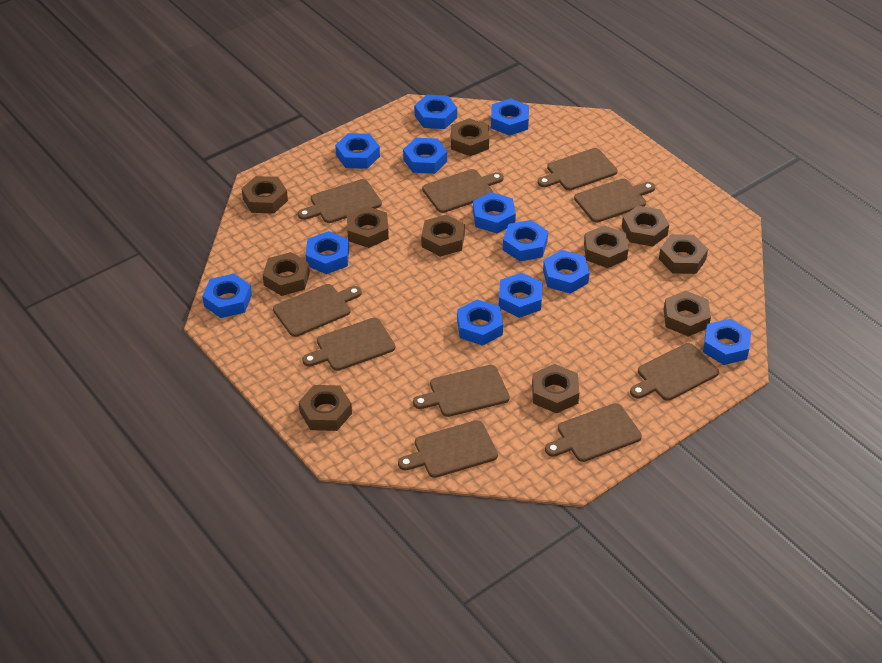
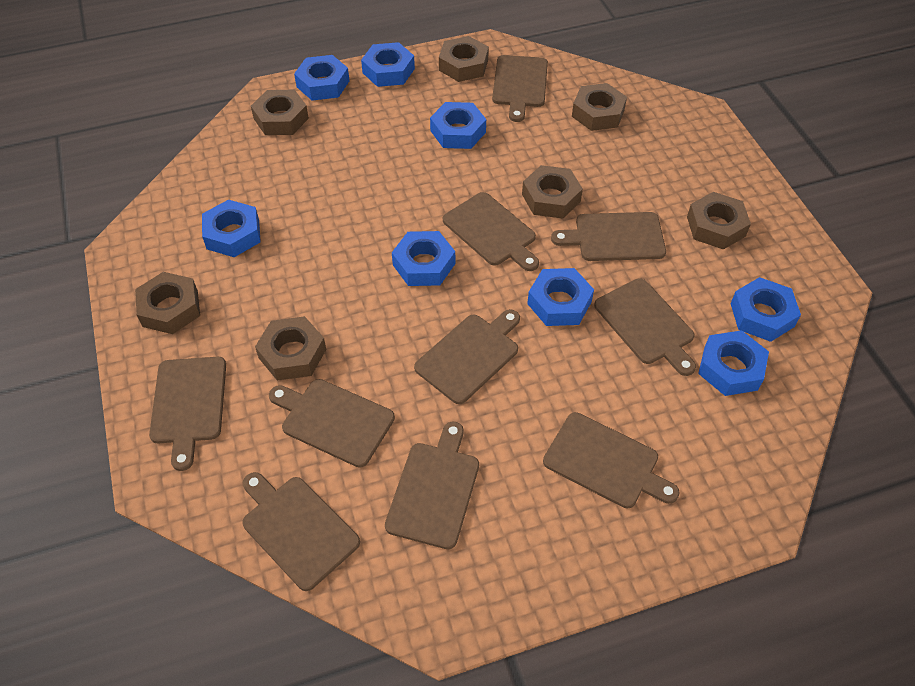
blue nut: [202,274,252,318] [305,231,349,274] [335,133,380,169] [403,138,447,174] [414,95,457,129] [457,299,503,346] [473,192,516,233] [491,98,529,136] [499,273,543,318] [503,220,548,261] [543,250,590,294] [703,319,751,365] = 12 -> [202,199,261,257] [294,55,350,101] [361,42,415,87] [392,231,455,286] [430,102,486,149] [527,268,594,326] [698,330,769,396] [730,277,801,342] = 8
brown nut: [241,176,288,214] [263,252,310,296] [299,385,352,431] [347,206,389,248] [421,215,465,257] [451,118,489,156] [532,364,579,414] [584,225,628,268] [622,206,669,247] [659,234,708,274] [664,290,711,337] = 11 -> [135,272,200,334] [251,90,309,135] [255,316,326,381] [439,36,489,82] [522,165,583,219] [572,83,627,131] [687,192,751,250] = 7

